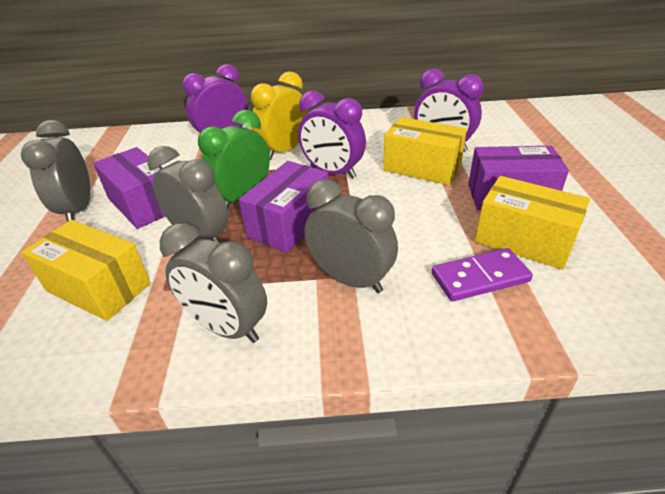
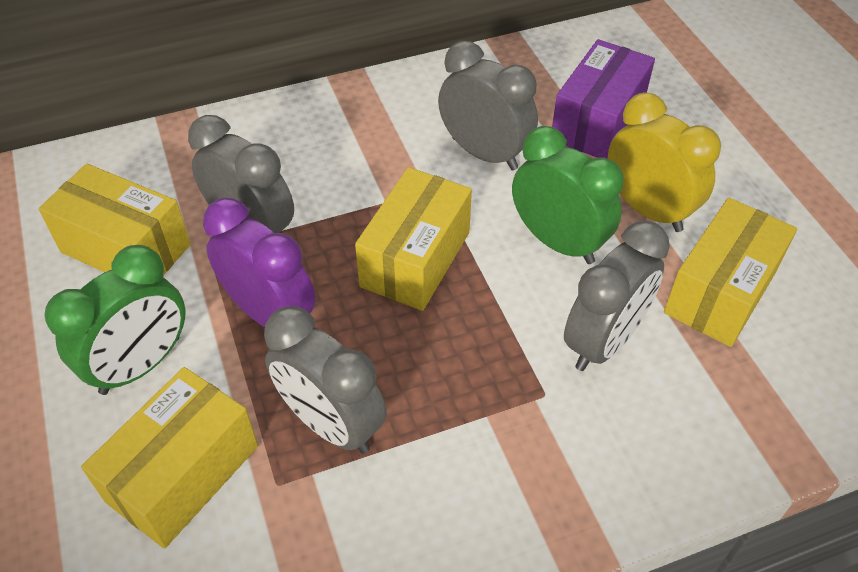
green clock: [198,110,270,210] = 1 -> [45,245,186,395] [512,126,624,264] = 2
purple box: [93,147,165,229] [239,161,329,253] [468,146,569,211] = 3 -> [552,39,655,159] = 1
purple clock: [182,64,248,133] [298,91,366,179] [414,69,484,152] = 3 -> [203,198,316,328] = 1
purple domino: [432,248,533,302] = 1 -> none = 0
yellow box: [21,220,151,321] [383,117,467,185] [475,176,590,270] = 3 -> [39,164,191,274] [81,367,258,549] [355,167,472,311] [664,198,797,347] = 4

